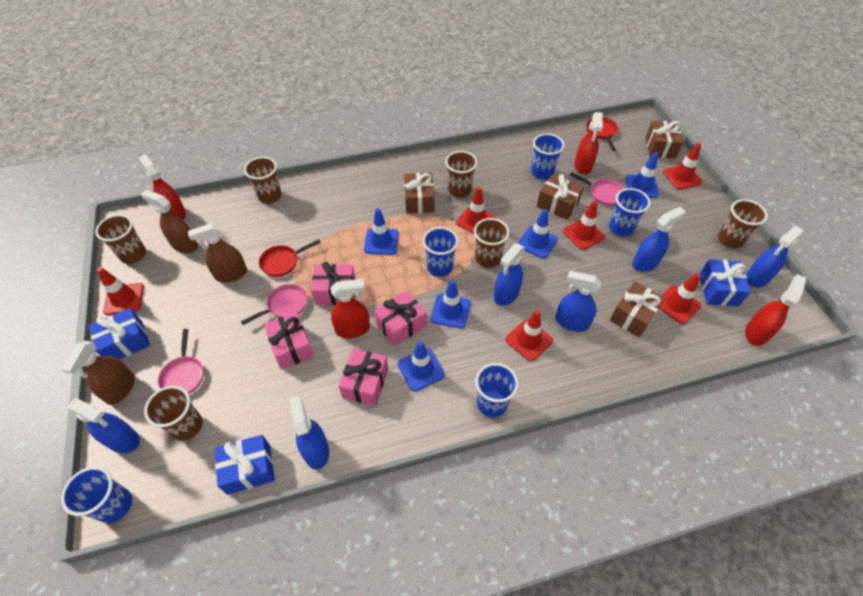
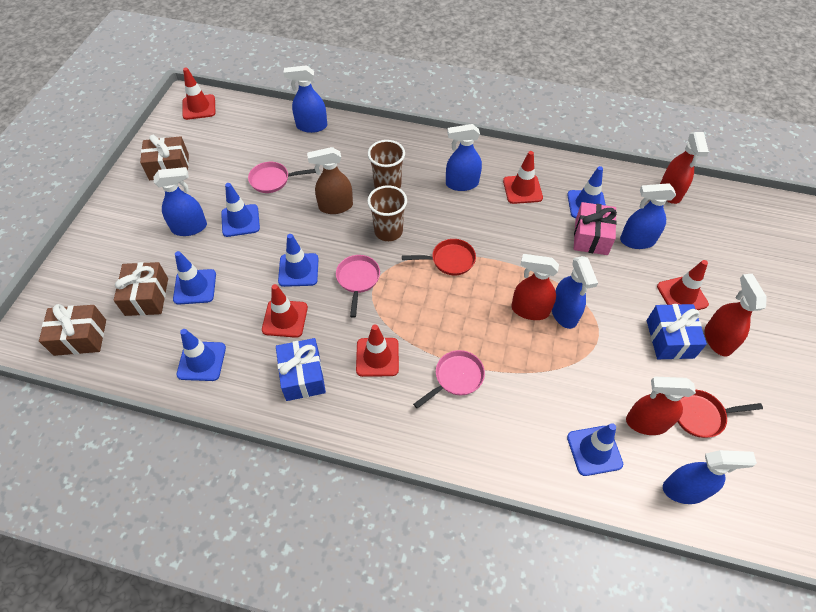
blue cup: [61,466,132,523] [423,227,459,277] [475,363,519,417] [531,133,565,180] [609,188,650,237] = 5 -> none = 0
blue gift: [89,308,150,360] [214,435,275,495] [699,259,751,306] = 3 -> [276,338,326,401] [647,304,707,360] = 2
blue traffic cone: [364,208,399,255] [398,341,445,392] [431,280,471,329] [518,209,558,259] [626,152,659,198] = 5 -> [173,251,216,305] [177,329,226,381] [221,183,260,237] [278,234,318,287] [567,166,606,218] [567,423,623,476] = 6
brown cup: [95,214,146,264] [144,386,203,441] [244,157,282,204] [445,151,478,198] [474,218,509,268] [718,199,768,248] = 6 -> [367,185,407,241] [368,140,405,189] = 2
brown gift: [404,173,435,214] [537,174,584,220] [610,281,665,337] [646,121,683,159] = 4 -> [39,304,106,356] [114,262,168,316] [140,135,189,180] = 3
brown spray bottle: [62,341,134,405] [140,190,198,253] [188,223,247,282] = 3 -> [307,147,353,214] = 1
pink gift: [264,312,314,370] [311,262,356,305] [339,349,388,406] [374,291,427,346] = 4 -> [574,202,617,255] = 1
red traffic cone: [97,267,144,315] [456,187,496,234] [505,310,553,361] [563,201,605,250] [659,273,701,324] [663,143,702,190] = 6 -> [182,67,215,120] [262,284,308,338] [356,325,399,377] [503,151,543,204] [657,260,709,310] = 5

